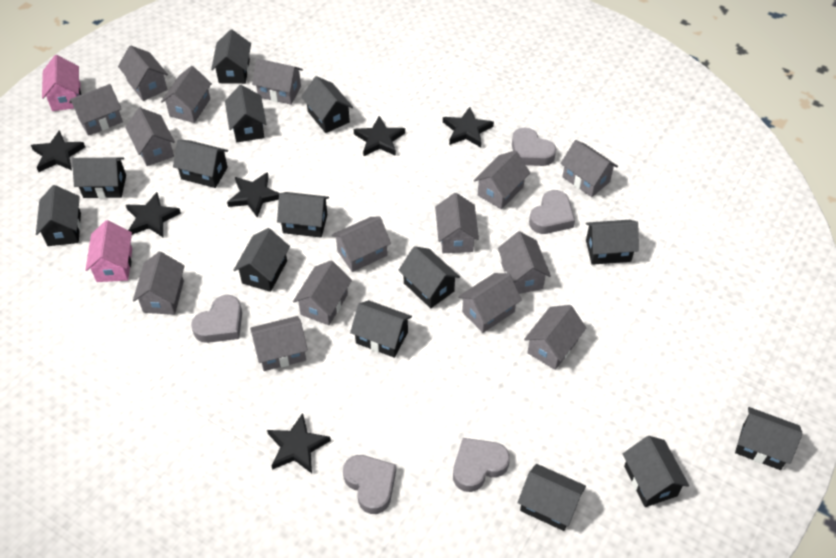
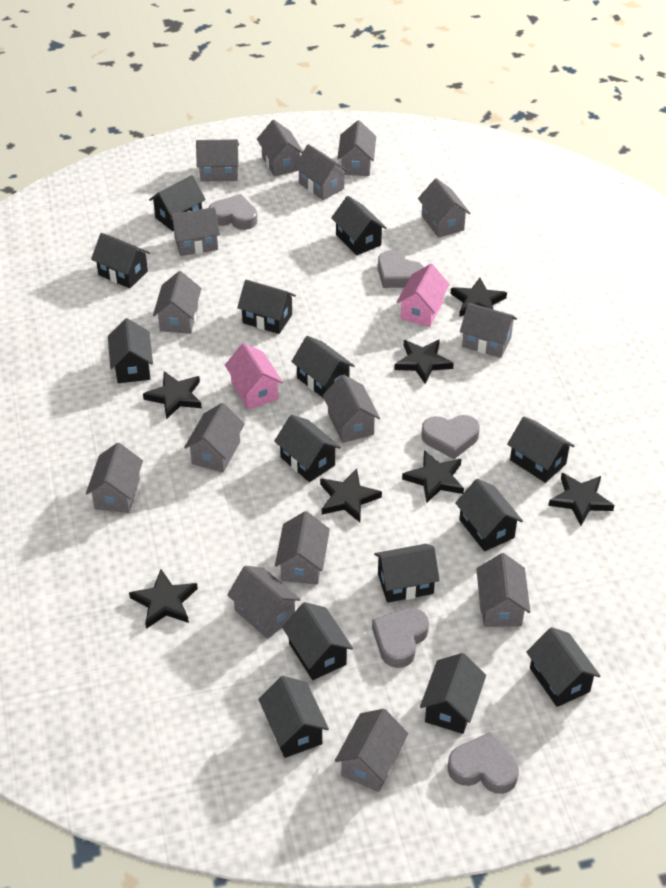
black star: [31,130,85,172] [126,192,181,237] [227,172,279,218] [267,413,331,473] [354,116,405,156] [443,107,494,147] = 6 -> [129,569,198,629] [143,371,202,420] [320,469,382,522] [394,339,454,384] [402,450,464,503] [451,278,507,317] [548,473,615,526] = 7

